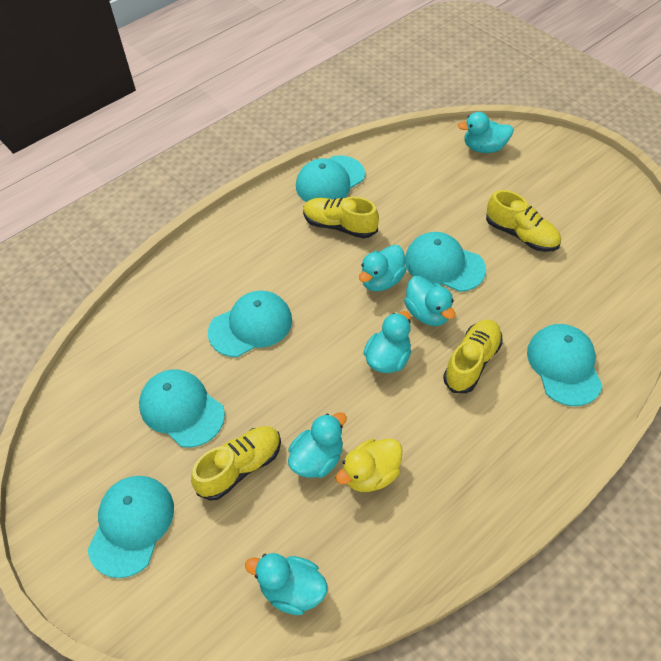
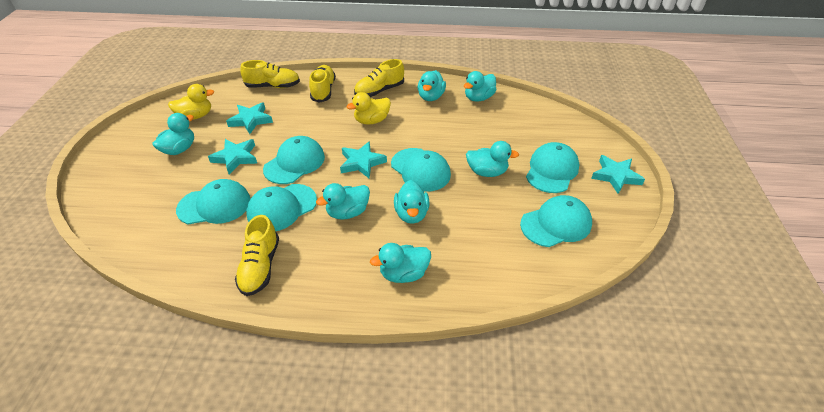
turquoise duck: [245,553,328,615] [288,412,347,478] [359,245,407,291] [363,311,411,373] [404,276,455,326] [458,112,513,153] = 6 -> [152,113,194,155] [316,183,370,220] [370,243,431,283] [394,180,429,224] [418,70,446,101] [464,71,497,102] [466,141,519,177] = 7
turquoise star: none = 0 -> [208,139,257,174] [226,102,273,134] [340,141,387,178] [591,155,645,194] = 4
yellow duck: [336,439,402,492] = 1 -> [168,84,214,120] [347,92,391,124] = 2

